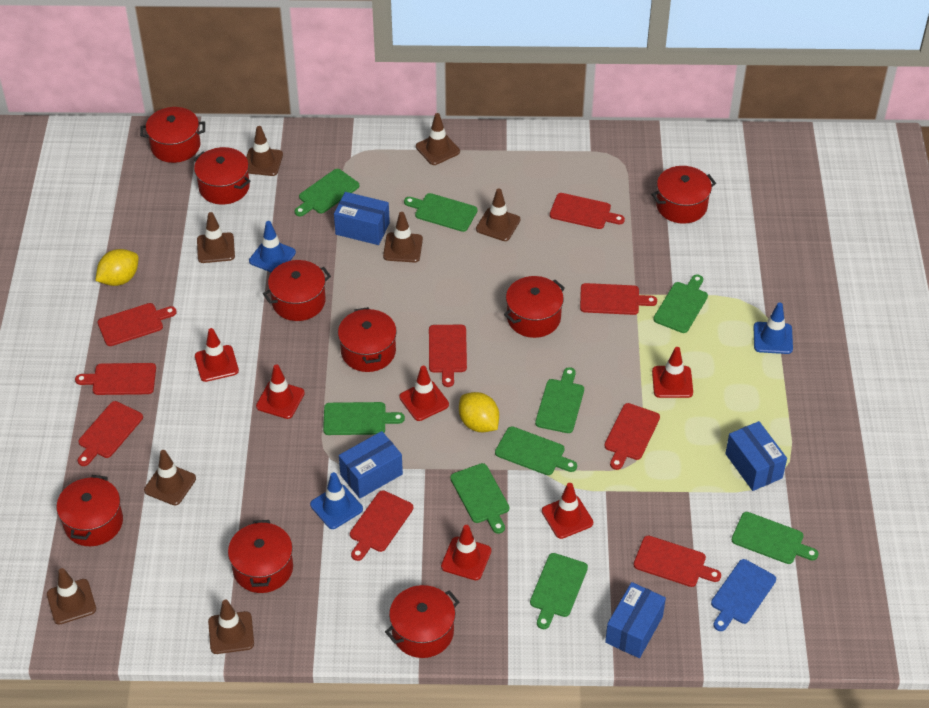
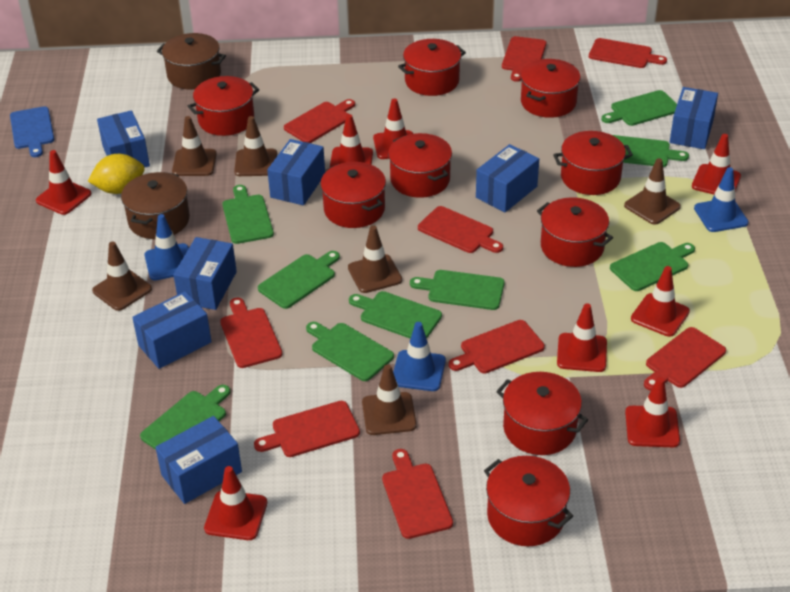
blue box: [334,192,390,245] [339,431,403,498] [605,582,666,658] [725,421,787,491] = 4 -> [97,110,150,167] [132,291,212,369] [155,416,242,504] [174,237,237,310] [267,139,325,205] [476,144,539,212] [670,87,718,149] = 7
brown pot: none = 0 -> [121,172,190,239] [157,33,226,89] = 2
brown traffic cone: [47,568,96,624] [144,450,196,505] [197,212,235,263] [208,600,254,654] [246,126,283,176] [383,212,423,262] [416,113,460,165] [476,189,520,241] = 8 -> [92,242,152,311] [172,116,217,176] [234,116,277,176] [348,225,402,293] [362,364,417,435] [624,158,681,225] = 6
red traffic cone: [195,328,239,382] [256,364,305,419] [399,366,449,421] [441,525,491,580] [542,483,593,539] [652,347,693,398] = 6 -> [36,150,91,215] [204,466,267,540] [330,114,373,167] [373,98,413,159] [557,303,607,372] [625,377,680,447] [631,266,690,337] [692,134,741,194] = 8
yellow lemon: [95,249,139,286] [459,392,499,432] = 2 -> [88,154,145,194] = 1

